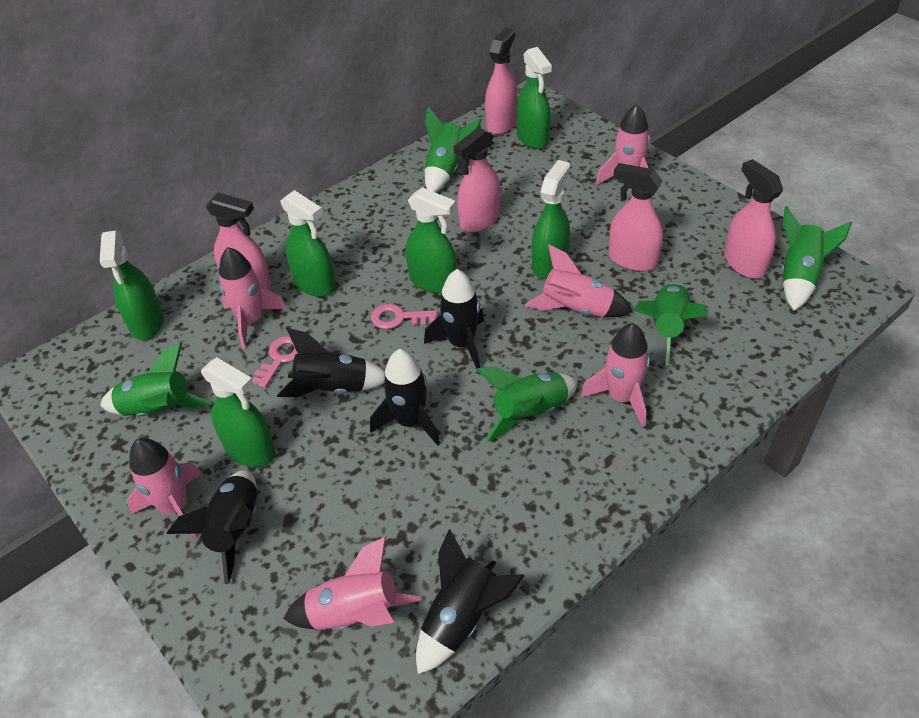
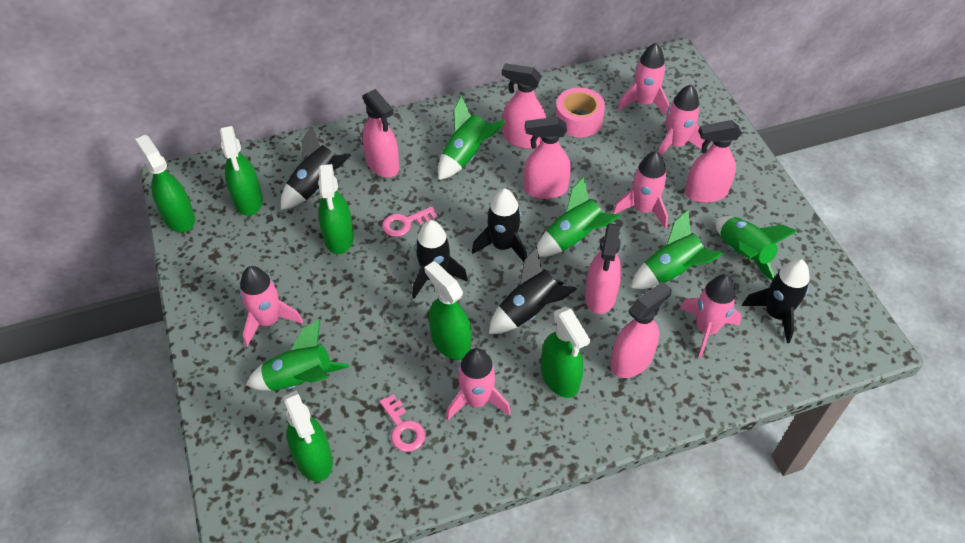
pink spray bottle: [206,192,272,290] [454,127,501,232] [485,28,518,135] [608,163,663,272] [724,159,783,279] = 5 -> [362,89,399,177] [502,63,546,149] [524,117,571,199] [585,223,622,314] [610,282,672,378] [685,120,742,203] = 6
pink tape: none = 0 -> [555,88,605,137] = 1

